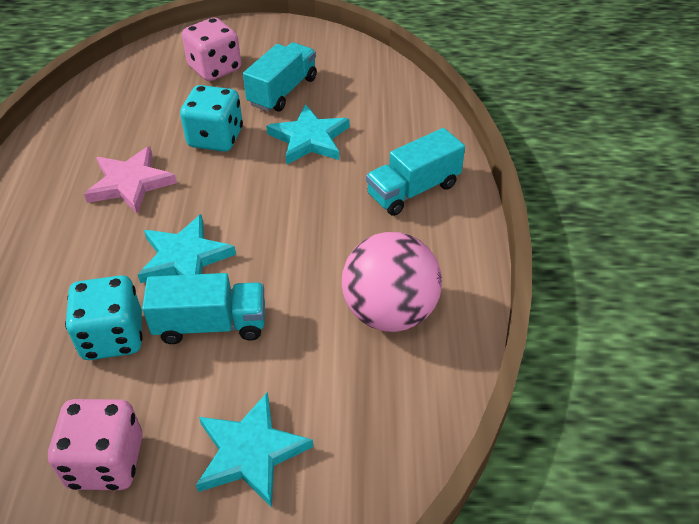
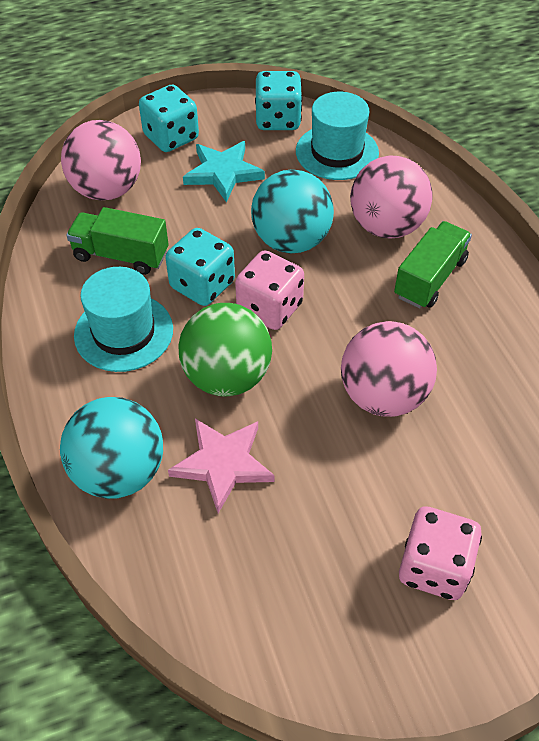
green ball: none = 0 -> [179,303,272,396] = 1
green truck: none = 0 -> [66,207,169,275] [394,221,472,309] = 2
pink ball: [342,232,442,332] = 1 -> [61,120,141,200] [341,321,437,417] [350,155,432,238] = 3
turquoise ball: none = 0 -> [60,397,163,499] [251,169,334,253] = 2
turquoise dice: [65,275,143,360] [180,85,243,152] = 2 -> [139,84,199,152] [165,228,235,306] [255,71,302,130] = 3
turquoise hat: none = 0 -> [74,267,173,372] [296,92,379,180] = 2
turquoise star: [138,214,236,283] [196,392,313,508] [266,104,349,165] = 3 -> [183,141,265,202] = 1
turquoise truck: [142,273,265,344] [243,42,317,112] [366,128,465,216] = 3 -> none = 0

